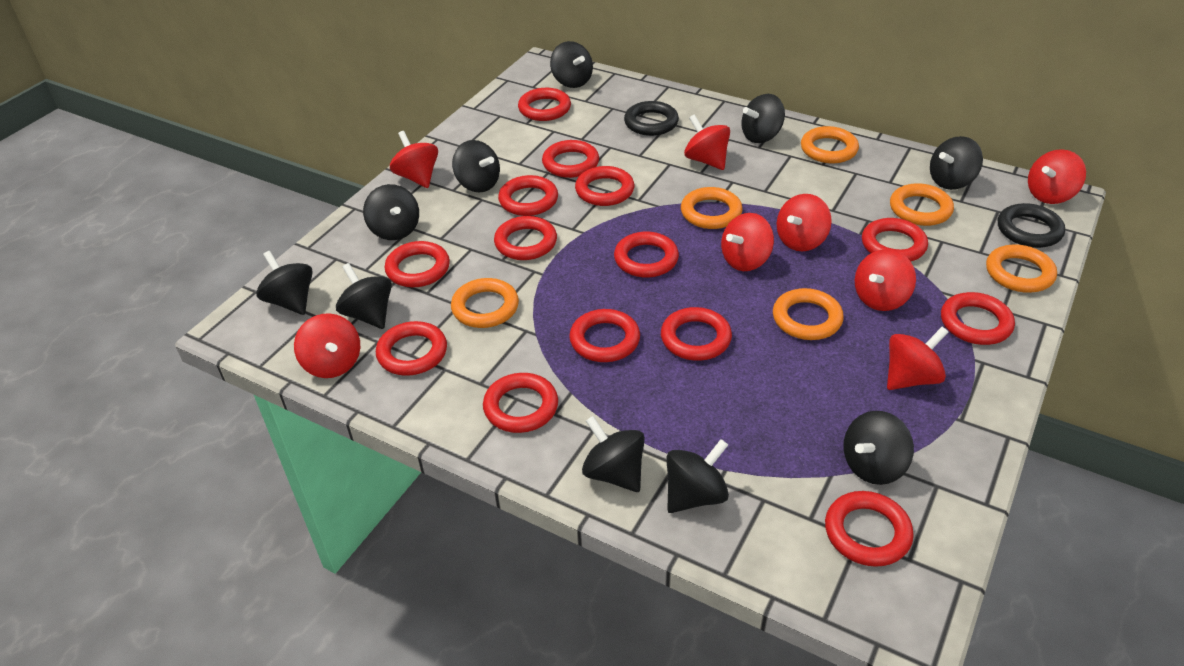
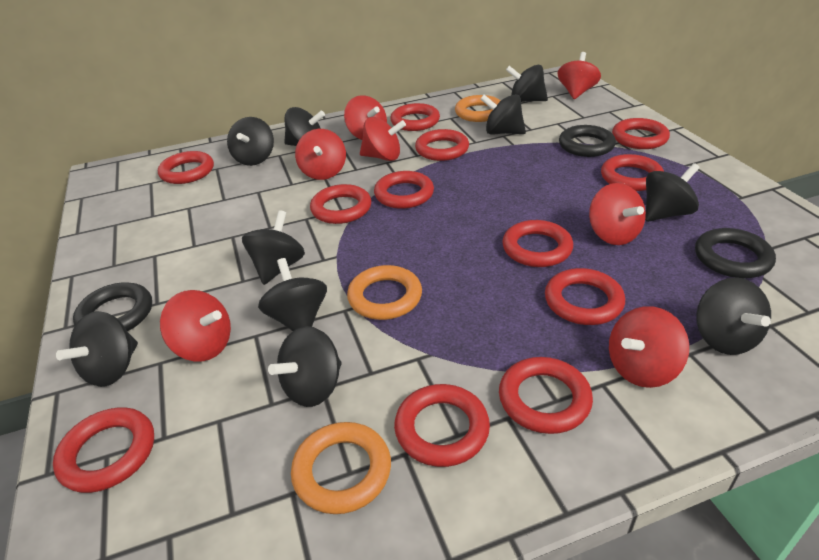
black ring: [624,101,679,136] [998,203,1065,248] = 2 -> [73,282,152,331] [559,125,616,157] [695,228,776,278] = 3
orange ring: [451,278,519,328] [681,187,743,229] [773,288,844,340] [801,126,859,163] [890,183,954,226] [986,245,1057,293] = 6 -> [291,422,391,514] [347,265,422,320] [455,95,500,122] = 3
red ring: [376,321,447,376] [385,241,450,287] [483,373,558,433] [494,216,557,260] [498,175,558,216] [518,88,571,121] [542,140,599,178] [569,309,640,362] [575,166,634,206] [614,232,679,278] [661,307,732,361] [825,491,914,567] [862,218,928,261] [941,292,1015,345] = 14 -> [53,407,154,493] [158,151,214,184] [310,184,371,224] [374,171,434,209] [390,103,440,131] [394,384,490,467] [415,129,469,161] [499,357,593,434] [502,220,573,267] [545,268,625,325] [601,154,664,191] [612,118,670,149] = 12
red spinning top: [294,313,360,378] [390,131,438,188] [684,114,730,170] [721,213,774,271] [777,194,832,251] [855,249,916,311] [887,327,948,390] [1028,149,1086,204] = 8 -> [160,290,231,361] [295,129,346,180] [344,95,387,140] [360,117,406,161] [557,52,601,99] [589,183,646,245] [609,306,689,388] = 7

